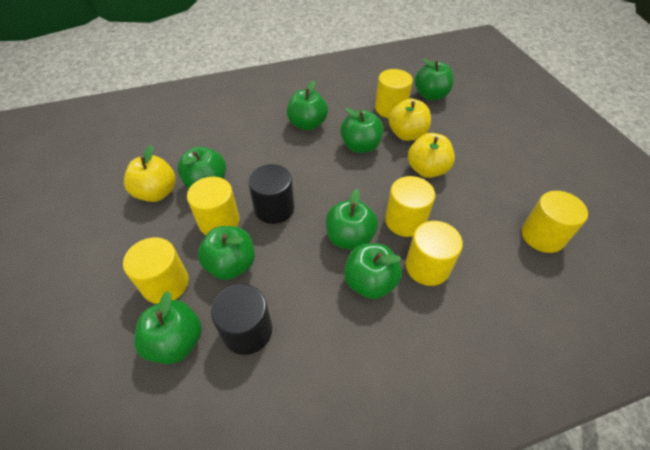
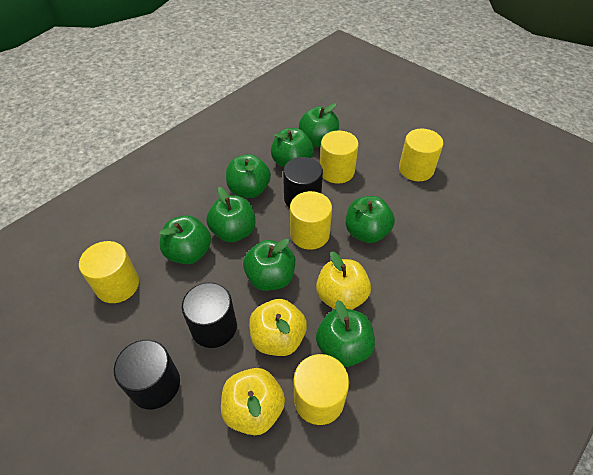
black cylinder: [211,284,272,355] [248,164,294,224] = 2 -> [114,340,180,410] [182,282,237,348] [283,157,323,208] = 3
yellow cylinder: [123,237,189,304] [187,177,240,235] [375,69,413,118] [385,176,435,237] [405,221,463,286] [522,191,588,253] = 6 -> [79,241,139,303] [290,191,332,250] [294,354,349,425] [320,130,359,184] [399,129,443,181] = 5

